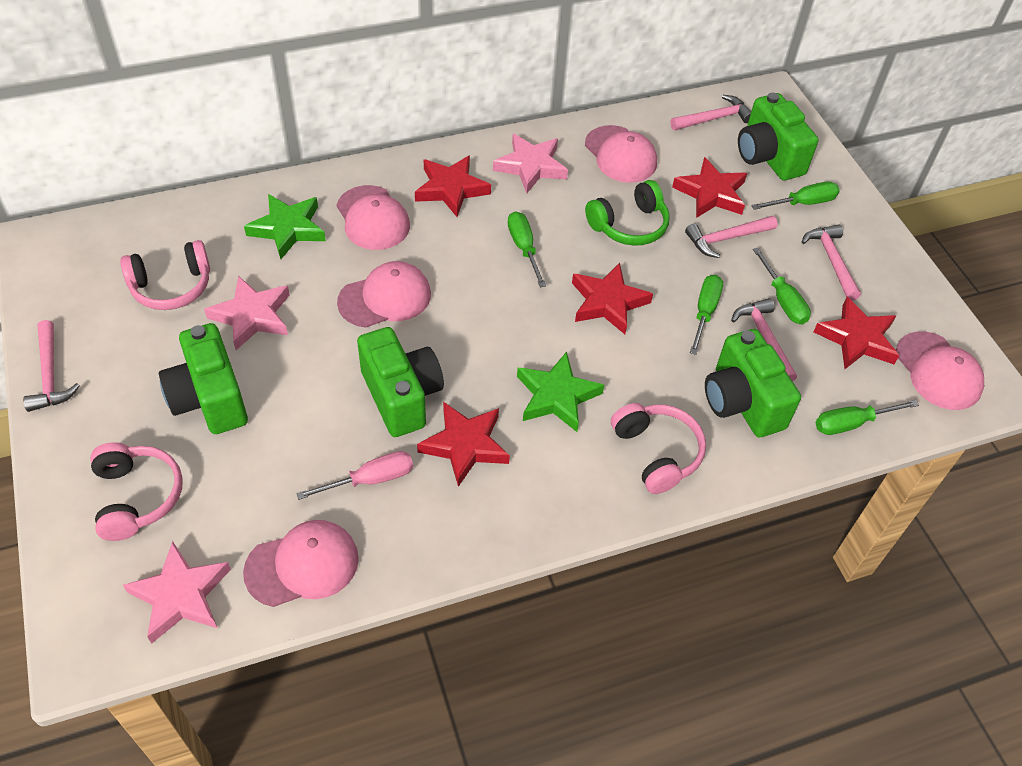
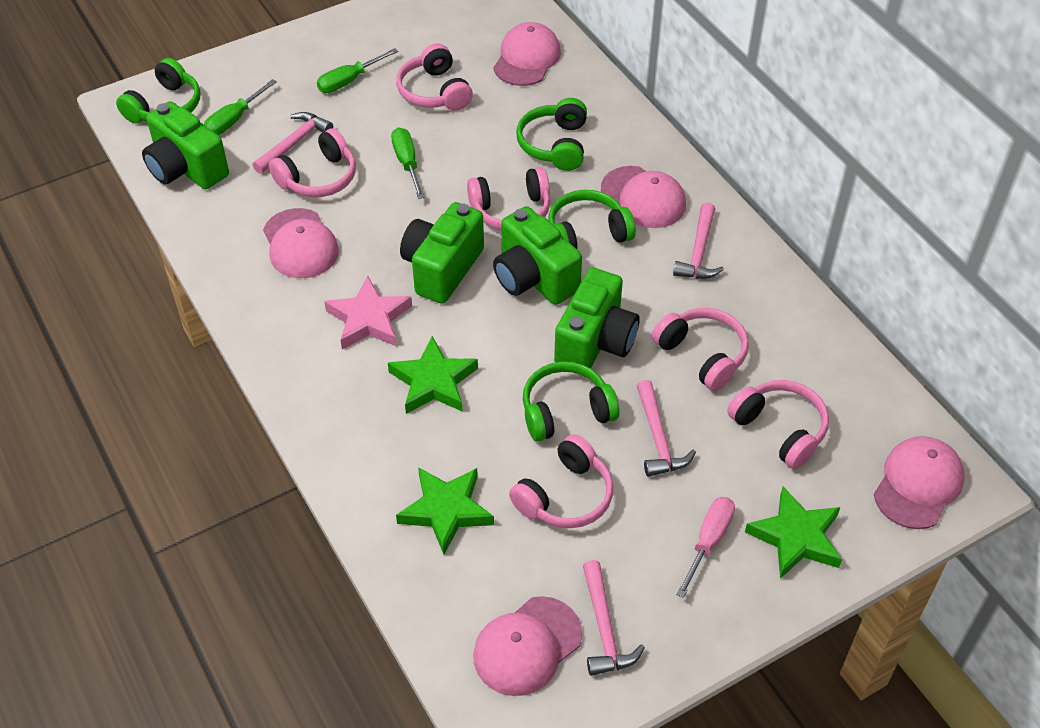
green headphones: [585,180,670,246] = 1 -> [116,58,200,123] [516,98,587,171] [523,361,620,441] [548,190,636,249] = 4
green screwdriver: [508,211,546,287] [690,275,723,355] [752,182,839,210] [753,248,811,325] [815,400,919,435] = 5 -> [204,79,277,135] [317,48,398,93] [391,127,424,199] = 3
green star: [244,194,326,259] [517,352,604,432] = 2 -> [388,336,478,414] [396,467,494,554] [745,487,842,579] = 3
pink hammer: [23,320,80,412] [670,95,751,130] [685,216,777,258] [731,298,797,381] [802,225,861,301] = 5 -> [252,112,333,174] [583,560,645,676] [637,380,696,477] [673,202,724,279] = 4
pink headphones: [90,442,183,541] [120,240,210,310] [611,403,706,494] = 3 -> [269,128,356,197] [396,43,473,111] [467,167,550,231] [509,434,613,528] [652,308,749,391] [727,380,829,469] = 6
pink star: [123,541,231,644] [204,276,290,350] [493,134,568,193] = 3 -> [324,276,412,349] = 1
red star: [415,155,491,217] [417,402,510,487] [572,263,653,334] [672,157,747,218] [814,297,899,369] = 5 -> none = 0

